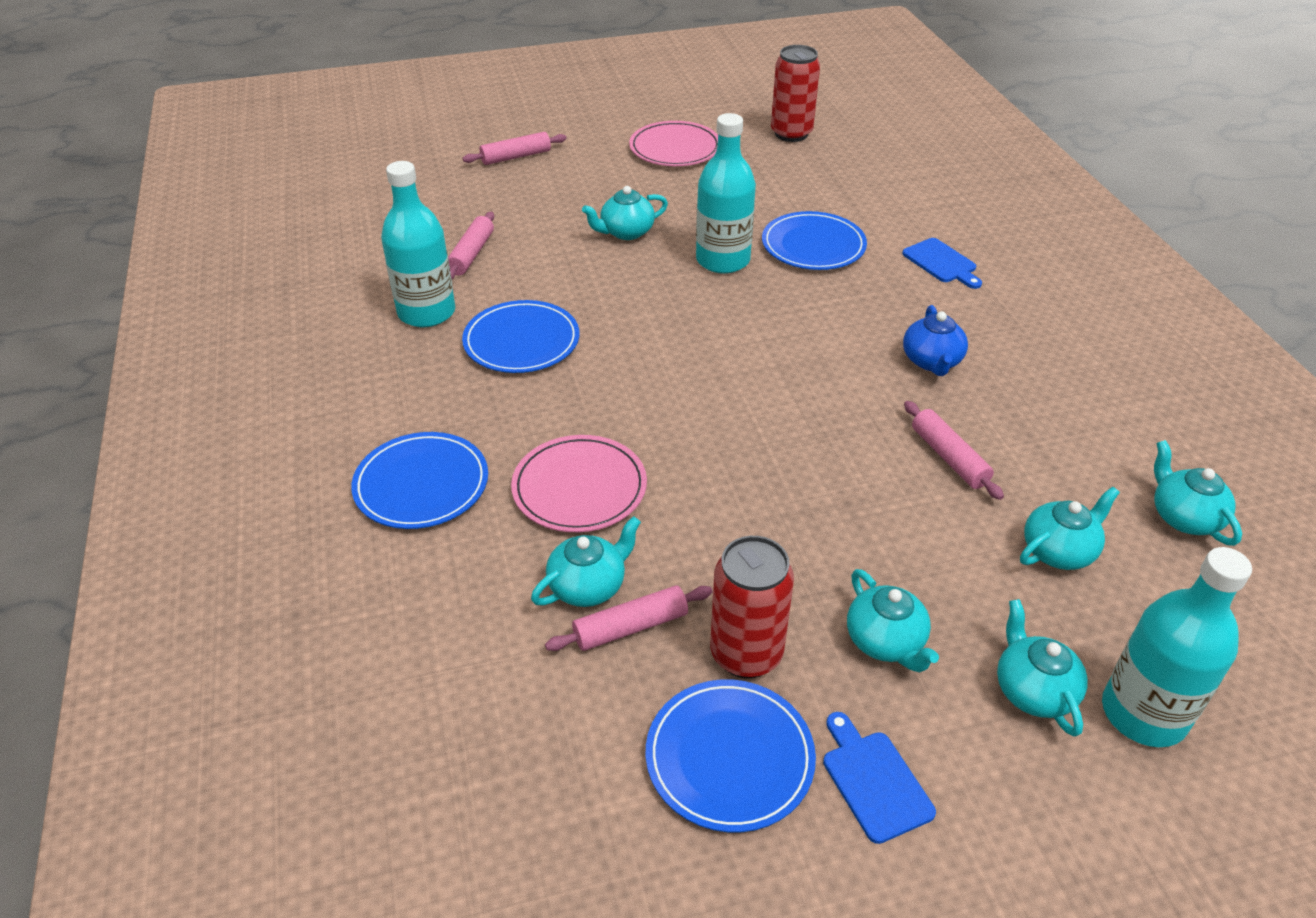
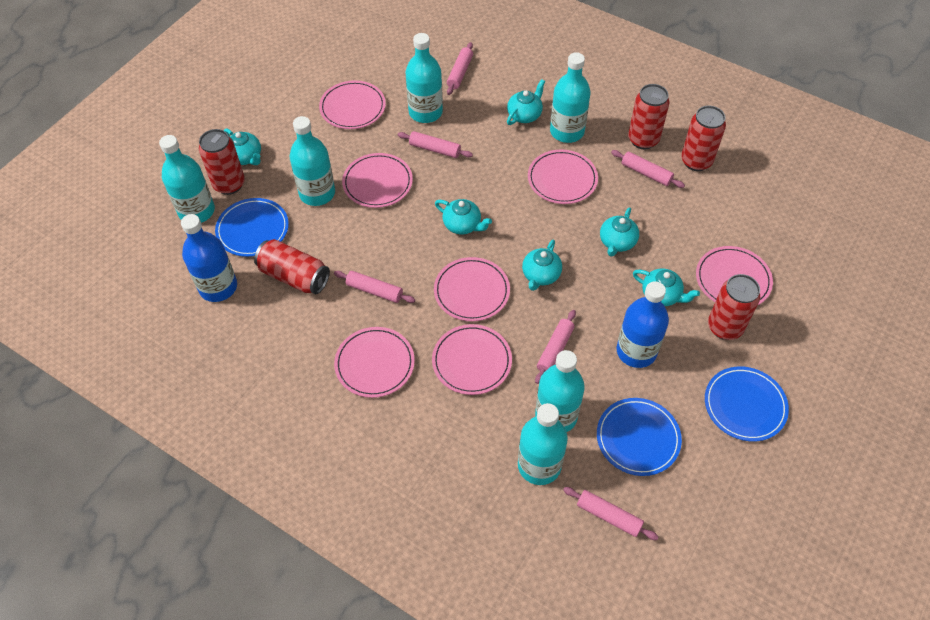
blue bottle: none = 0 -> [181,214,237,302] [617,281,669,368] = 2
blue cutting board: [823,712,936,844] [902,238,982,289] = 2 -> none = 0
blue plate: [351,432,488,529] [462,300,579,373] [646,679,816,832] [762,211,867,270] = 4 -> [215,198,289,257] [597,398,682,476] [705,367,789,441] = 3
blue teapot: [903,305,968,376] = 1 -> none = 0
pink plate: [511,435,647,532] [629,121,718,166] = 2 -> [319,80,386,129] [334,327,415,398] [342,153,413,208] [432,324,512,395] [434,257,510,321] [528,149,598,204] [696,246,773,306] = 7
pink rolling pin: [448,212,494,280] [463,132,567,165] [545,585,713,651] [904,401,1004,500] = 4 -> [334,271,415,303] [398,131,473,158] [447,42,473,95] [535,310,576,384] [563,487,658,540] [611,150,685,188] = 6
red can: [710,536,794,679] [771,45,820,142] = 2 -> [199,129,245,195] [254,239,330,294] [628,84,670,149] [681,106,726,171] [708,274,760,340] = 5
turquoise bottle: [381,161,455,327] [696,113,756,274] [1102,547,1252,747] = 3 -> [159,135,215,223] [290,116,335,206] [405,33,443,123] [518,403,568,485] [535,350,585,432] [550,52,591,143] = 6

